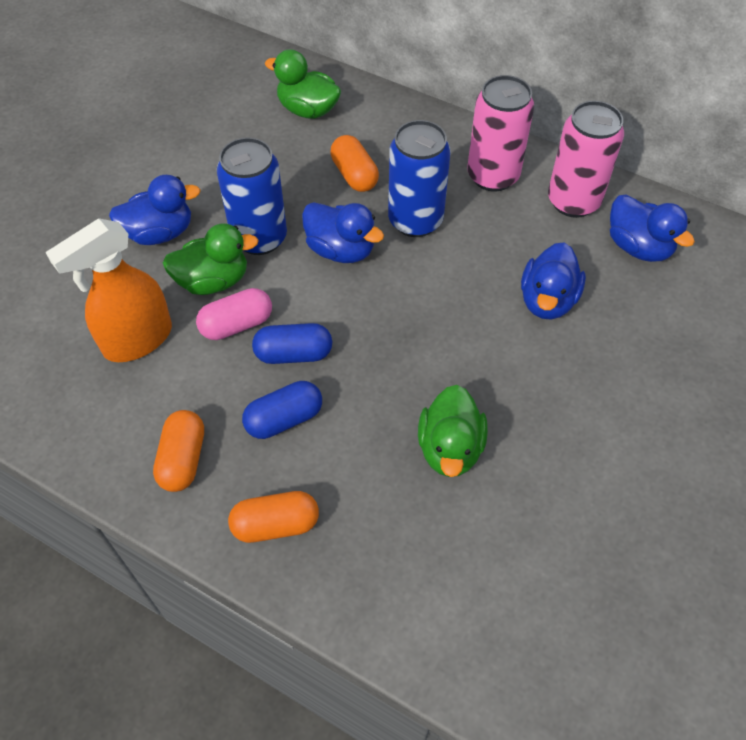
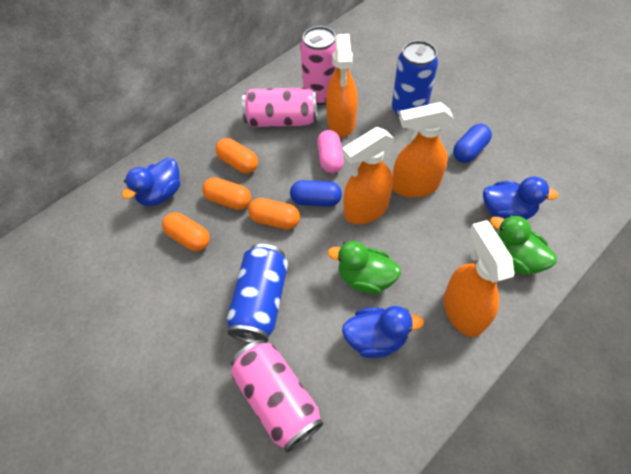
blue duck: [109,175,201,245] [302,202,384,263] [521,242,586,320] [610,195,695,262] = 4 -> [122,158,180,206] [342,306,424,358] [483,176,558,220] = 3
green duck: [162,223,259,295] [265,49,341,119] [418,385,488,477] = 3 -> [328,241,401,294] [490,215,557,275] = 2
orange capsule: [153,410,204,492] [228,491,319,543] [330,135,379,192] = 3 -> [162,212,210,251] [202,177,251,210] [216,138,258,174] [248,198,300,229] = 4
orange spray bottle: [46,218,172,362] = 1 -> [326,34,358,137] [342,127,394,224] [392,102,454,197] [443,220,514,337] = 4
pink can: [467,75,534,191] [548,101,624,218] = 2 -> [231,340,323,453] [242,87,317,127] [300,26,336,105] = 3

